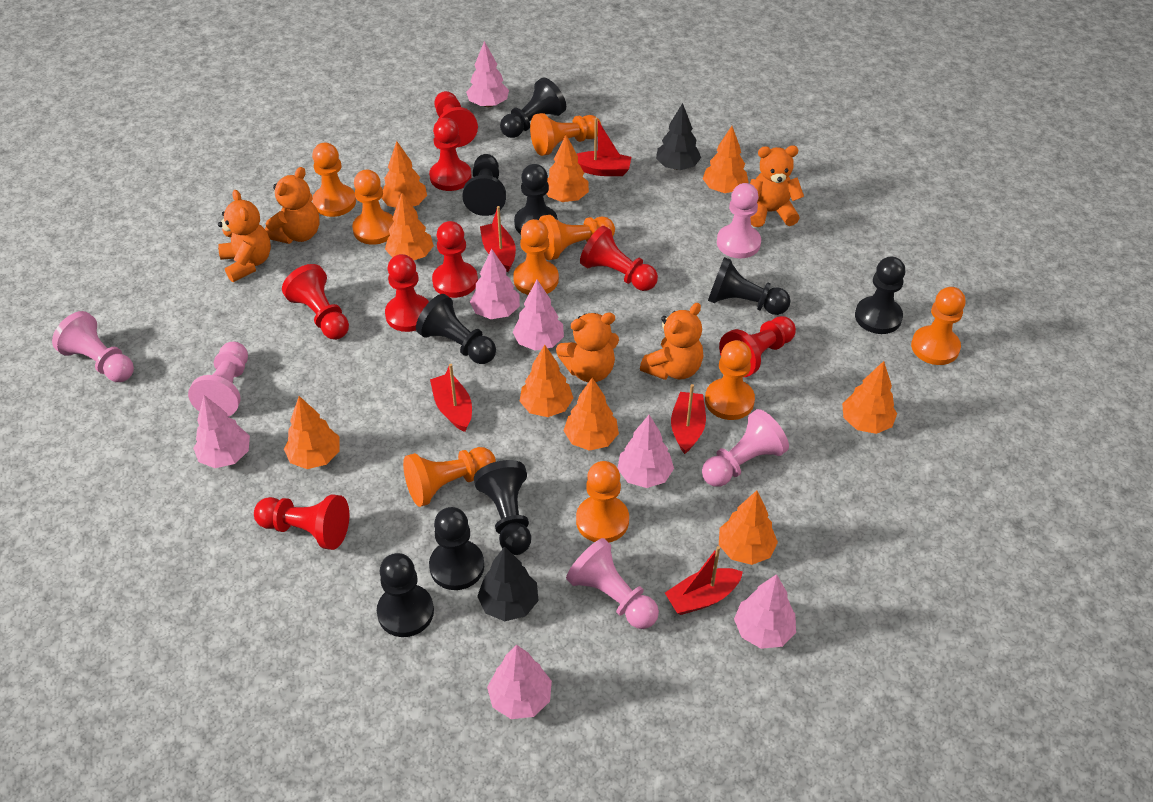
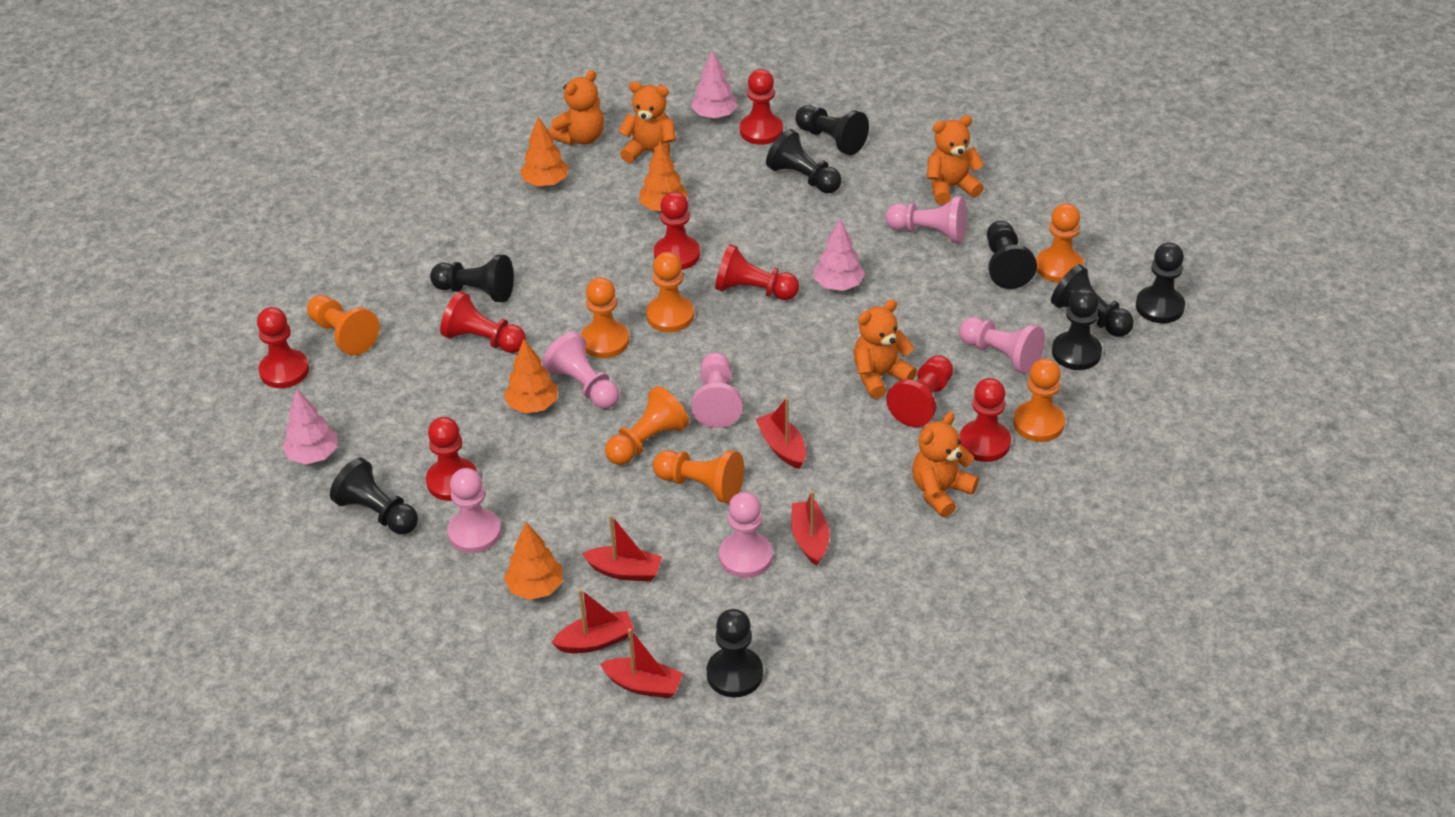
black tree: [477,546,538,621] [656,103,701,170] = 2 -> none = 0
orange pawn: [312,143,356,217] [352,170,394,245] [403,447,496,507] [513,219,559,295] [530,113,602,156] [539,215,615,260] [576,461,629,542] [705,340,755,420] [911,287,966,365] = 9 -> [307,295,380,356] [581,277,629,358] [605,386,689,465] [646,252,694,332] [653,450,744,504] [1013,358,1065,442] [1036,203,1084,283] = 7
orange tree: [284,396,339,469] [382,141,427,208] [385,193,434,260] [520,345,573,417] [547,135,589,202] [563,378,619,451] [702,126,749,193] [719,490,778,565] [842,361,897,434] = 9 -> [504,339,557,413] [504,522,563,600] [520,116,568,186] [639,142,688,211] = 4
pink pawn: [52,311,134,382] [188,342,248,417] [566,538,659,629] [702,409,789,487] [717,183,761,258] = 5 -> [447,468,501,553] [543,332,619,409] [691,352,742,428] [719,492,773,578] [885,196,967,243] [959,317,1045,374] = 6
pink tree: [193,395,250,468] [466,41,509,107] [470,249,520,319] [487,645,552,719] [513,280,564,350] [618,415,674,488] [734,574,796,649] = 7 -> [282,389,337,464] [691,49,738,119] [814,219,865,291] = 3

